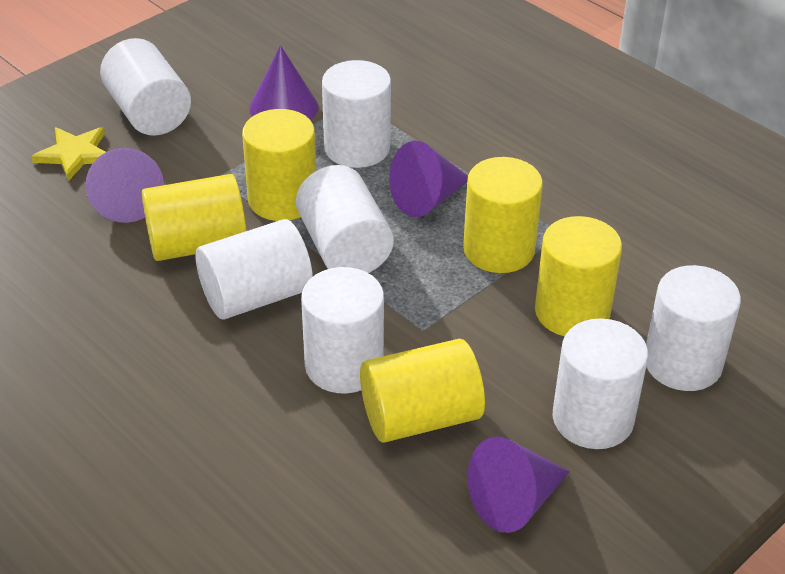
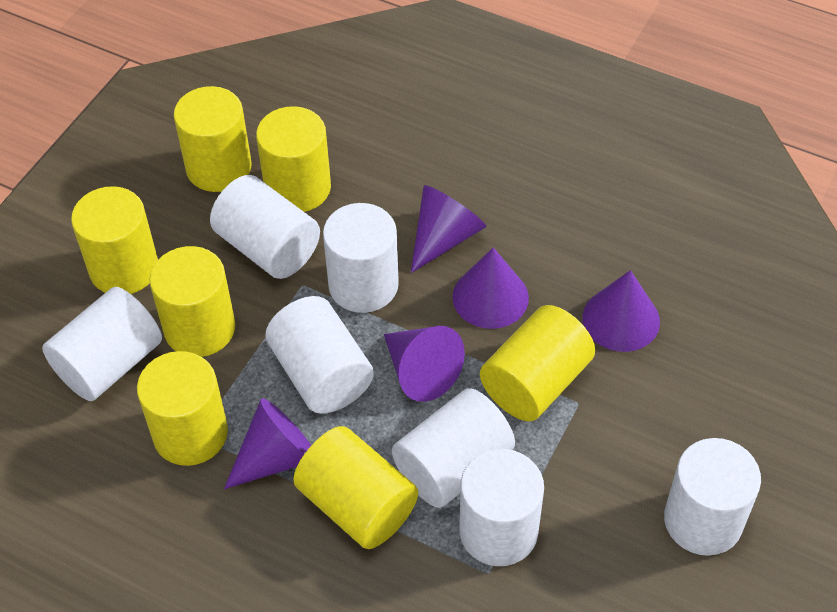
purple cone: [86,148,164,223] [249,45,318,120] [389,141,468,217] [468,437,570,533] = 4 -> [224,398,311,489] [384,326,465,402] [411,185,486,273] [452,247,529,329] [582,270,660,352] = 5
yellow cylinder: [142,174,247,261] [242,109,316,221] [360,339,485,443] [463,157,543,273] [535,216,622,336] = 5 -> [71,186,158,294] [137,351,228,466] [149,246,235,357] [174,86,252,192] [256,106,331,212] [293,426,418,549] [480,305,595,421] = 7
yellow star: [31,127,105,181] = 1 -> none = 0

